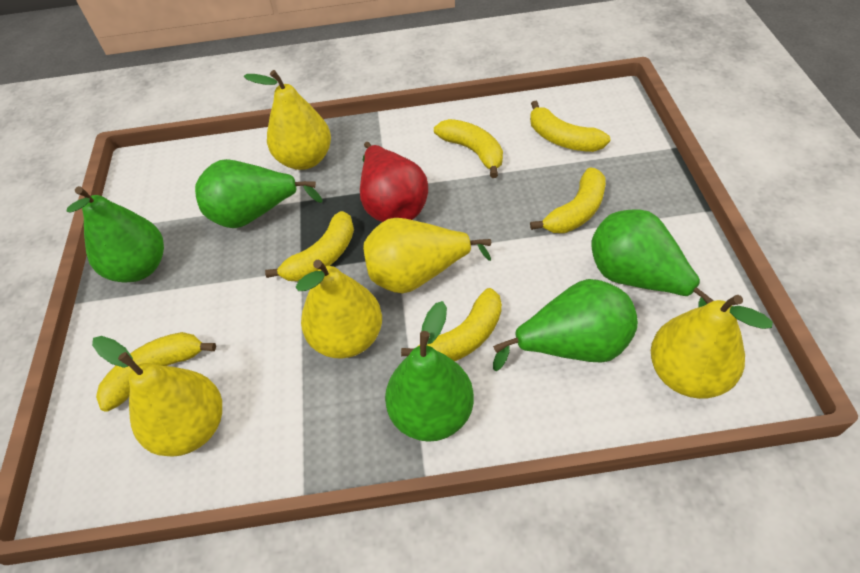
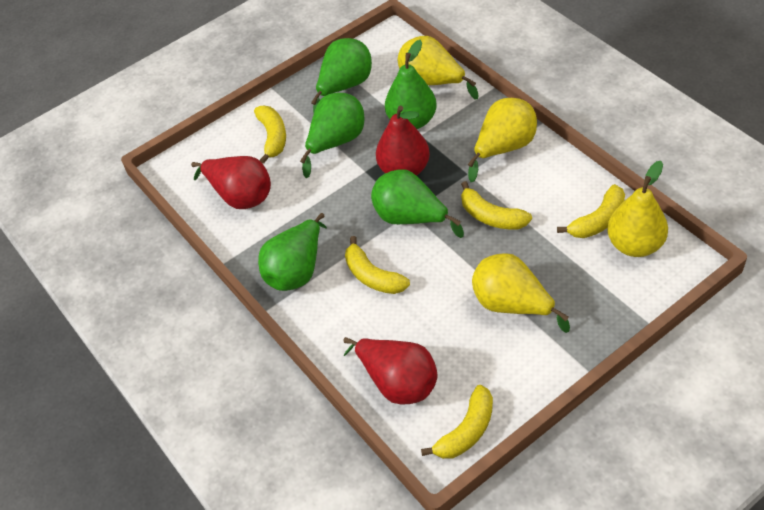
red pear: [360,142,428,222] = 1 -> [191,156,271,209] [343,337,438,405] [376,106,430,176] = 3
yellow banana: [96,332,216,412] [265,211,354,281] [401,288,502,361] [434,119,503,178] [530,101,611,152] [530,167,606,233] = 6 -> [254,106,286,164] [345,236,410,294] [421,385,493,459] [461,181,532,230] [557,184,625,238] = 5
yellow pear: [92,336,222,457] [244,70,331,170] [296,260,382,358] [363,218,491,293] [651,295,773,399] = 5 -> [398,36,479,99] [467,98,537,182] [472,253,570,333] [607,161,668,257] = 4

